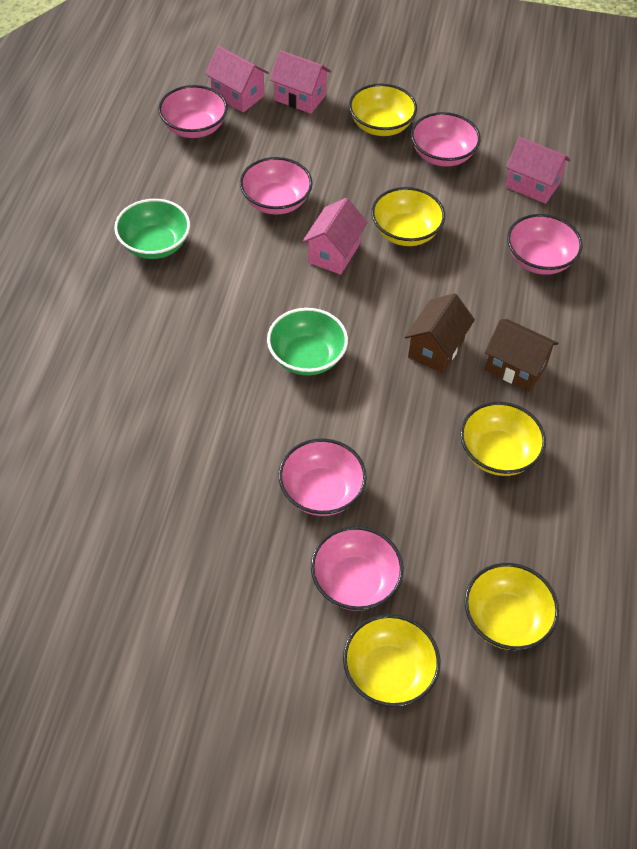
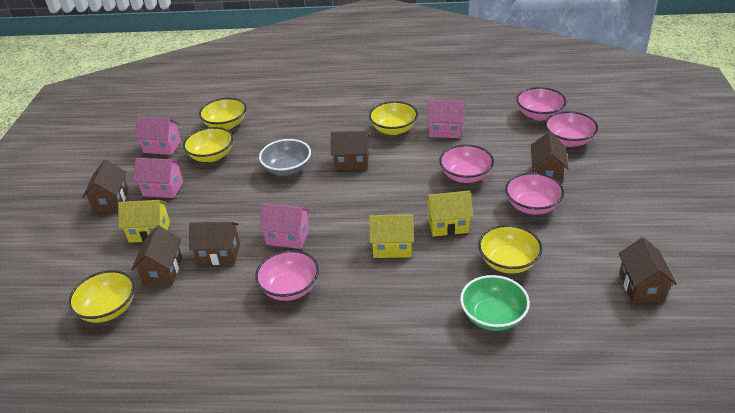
brown house: [405,293,475,373] [485,319,558,392] = 2 -> [83,160,128,213] [131,225,182,285] [189,222,240,265] [331,131,370,170] [531,132,569,185] [619,237,677,303] = 6
green bowl: [114,199,190,259] [267,308,348,375] = 2 -> [460,275,530,331] = 1
grey bowl: none = 0 -> [259,139,311,176] = 1
pink bowl: [158,85,228,138] [240,157,312,215] [278,438,367,516] [311,526,404,611] [411,112,481,167] [507,214,583,275] = 6 -> [255,250,319,301] [439,144,494,183] [505,172,564,215] [516,87,566,121] [545,111,598,147] = 5
yellow house: none = 0 -> [118,200,170,243] [369,214,414,258] [425,190,473,237] = 3

